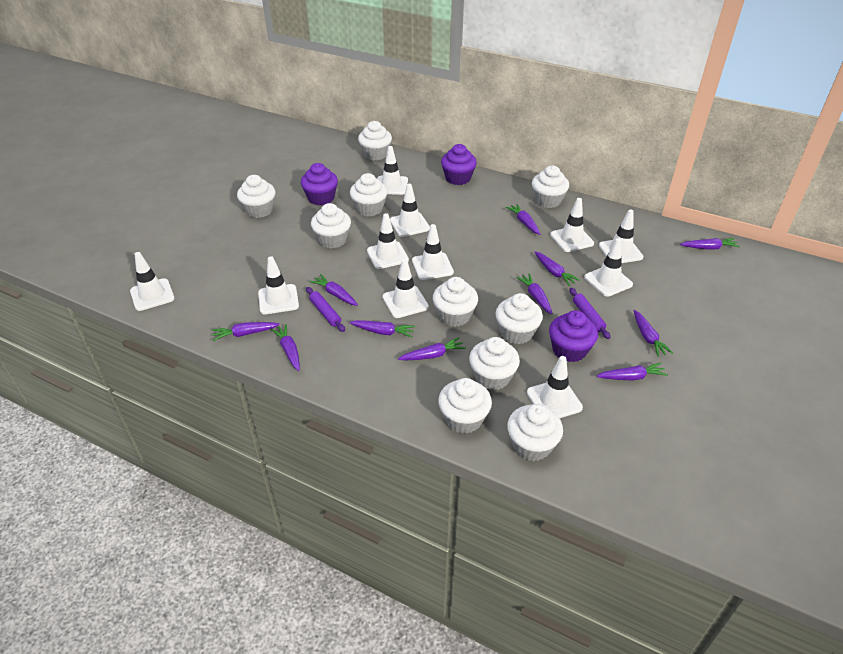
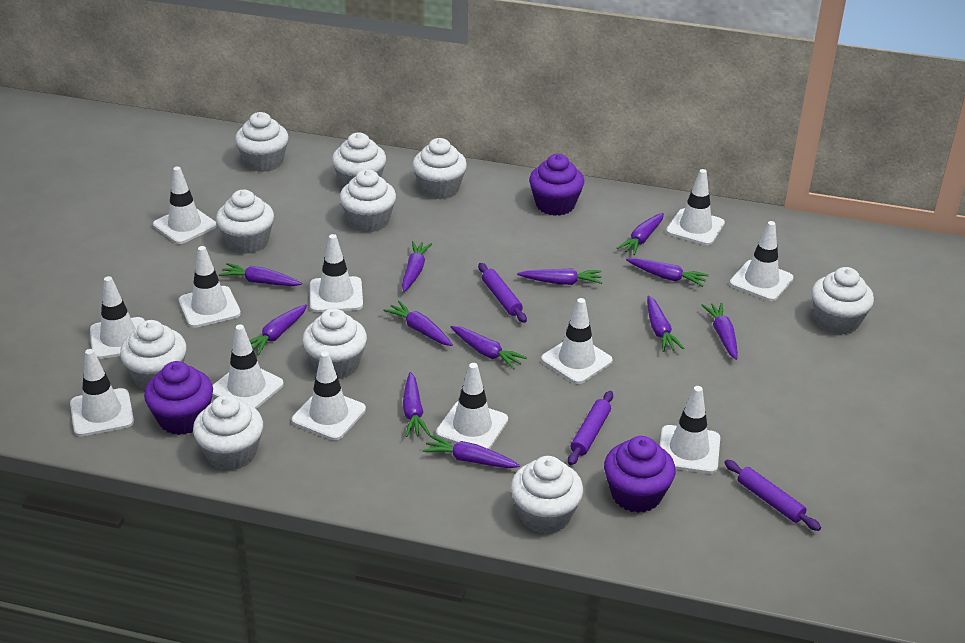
purple carrot: [212,322,280,341] [271,324,300,371] [310,274,358,306] [349,320,415,338] [398,337,466,360] [506,204,540,235] [516,273,552,314] [535,251,580,286] [596,363,668,381] [633,310,673,357] [680,238,740,250] = 11 -> [219,263,302,286] [250,304,307,355] [383,301,453,346] [402,241,432,292] [403,372,430,437] [422,435,520,468] [451,326,527,370] [517,268,602,285] [617,213,664,255] [626,258,709,287] [647,296,684,352] [702,303,738,360] = 12
purple rolling pin: [306,287,345,332] [570,288,611,339] = 2 -> [478,263,527,323] [568,391,613,465] [724,460,821,531] = 3
white traffic cone: [130,252,175,311] [258,256,299,314] [367,213,409,269] [377,146,408,195] [382,259,429,318] [390,184,430,237] [412,224,454,280] [527,356,583,418] [550,198,594,252] [584,238,633,297] [599,210,643,263] = 11 -> [70,349,134,437] [90,276,145,359] [153,166,217,244] [179,246,241,328] [212,324,284,409] [292,351,366,440] [310,234,363,312] [436,363,508,449] [541,298,613,384] [660,386,720,474] [666,169,725,245] [730,221,794,301] = 12

